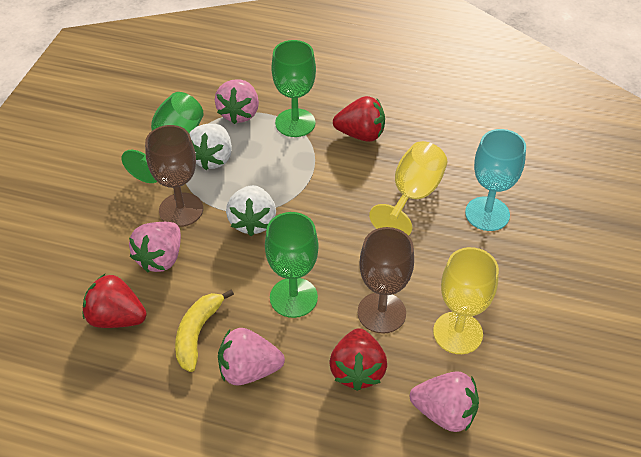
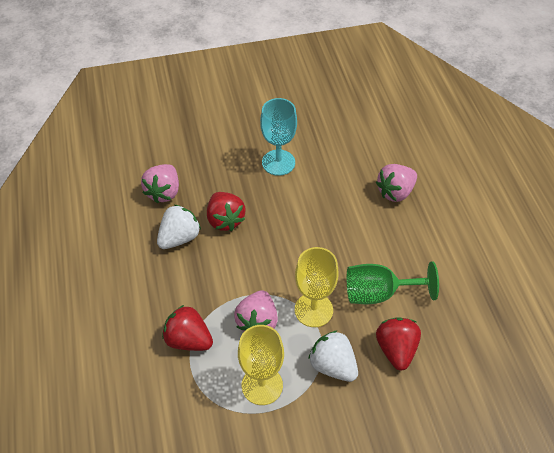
brown goblet: [145,125,203,227] [358,227,414,334] = 2 -> none = 0
green goblet: [121,92,204,183] [265,212,319,318] [271,40,316,137] = 3 -> [347,261,439,304] = 1
pink strawberry: [129,222,181,272] [215,79,259,124] [218,328,285,385] [410,371,479,432] = 4 -> [141,164,179,203] [234,290,278,332] [376,164,417,202] = 3
yellow banana: [175,289,234,372] = 1 -> none = 0

